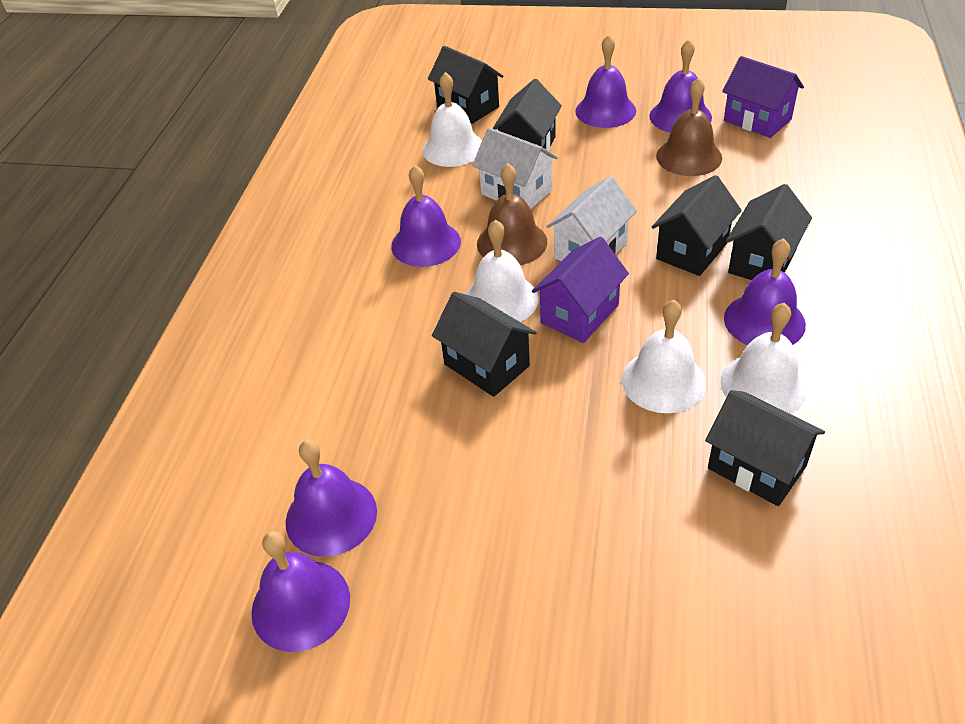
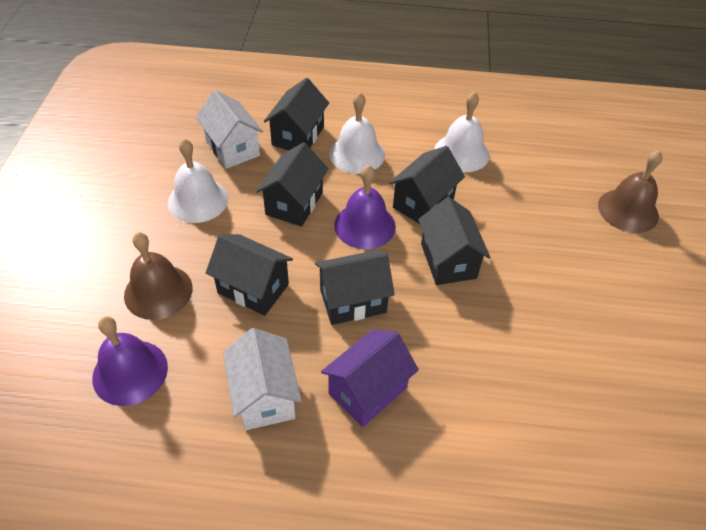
purple bell: [251,531,350,652] [286,440,377,557] [391,165,461,267] [575,35,636,128] [649,39,712,133] [724,238,806,345] = 6 -> [92,316,168,406] [334,165,396,249] = 2
purple house: [532,237,629,343] [722,56,804,138] = 2 -> [321,329,419,427] = 1
white bell: [422,72,482,167] [466,220,539,322] [621,299,706,413] [721,303,808,414] = 4 -> [168,139,228,223] [329,92,385,174] [434,92,489,172] = 3

